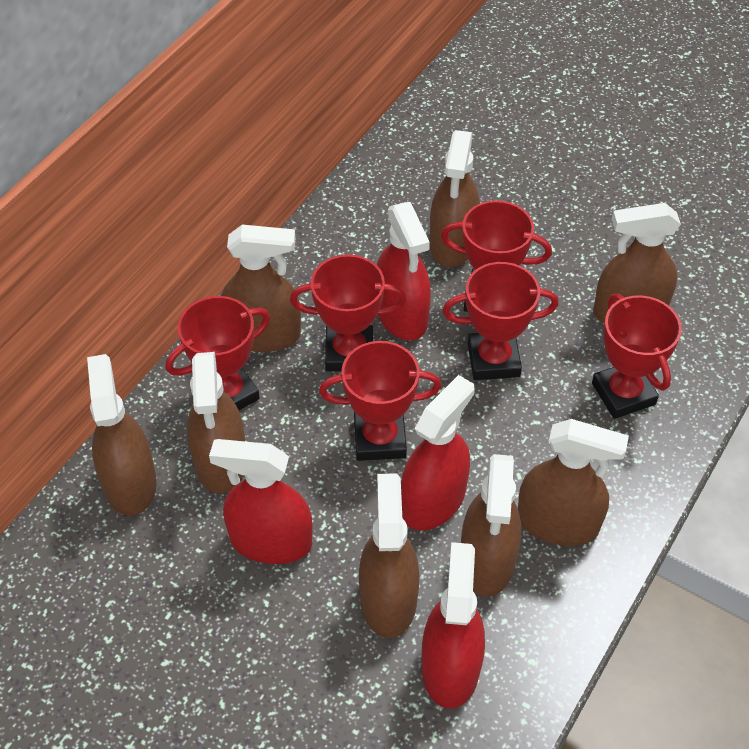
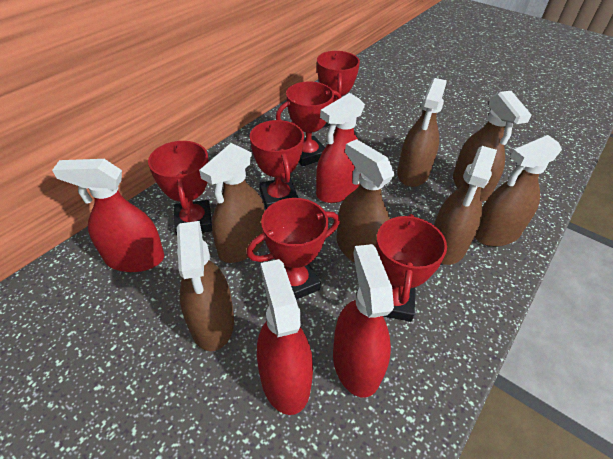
brown spray bottle: [87,354,157,516] [187,352,245,493] [221,225,301,352] [359,473,419,638] [430,130,480,267] [461,454,521,597] [518,419,629,546] [594,203,681,323] = 8 -> [177,221,234,351] [199,143,265,263] [337,139,394,263] [397,78,447,187] [434,146,497,265] [453,91,531,201] [475,135,562,246] = 7

